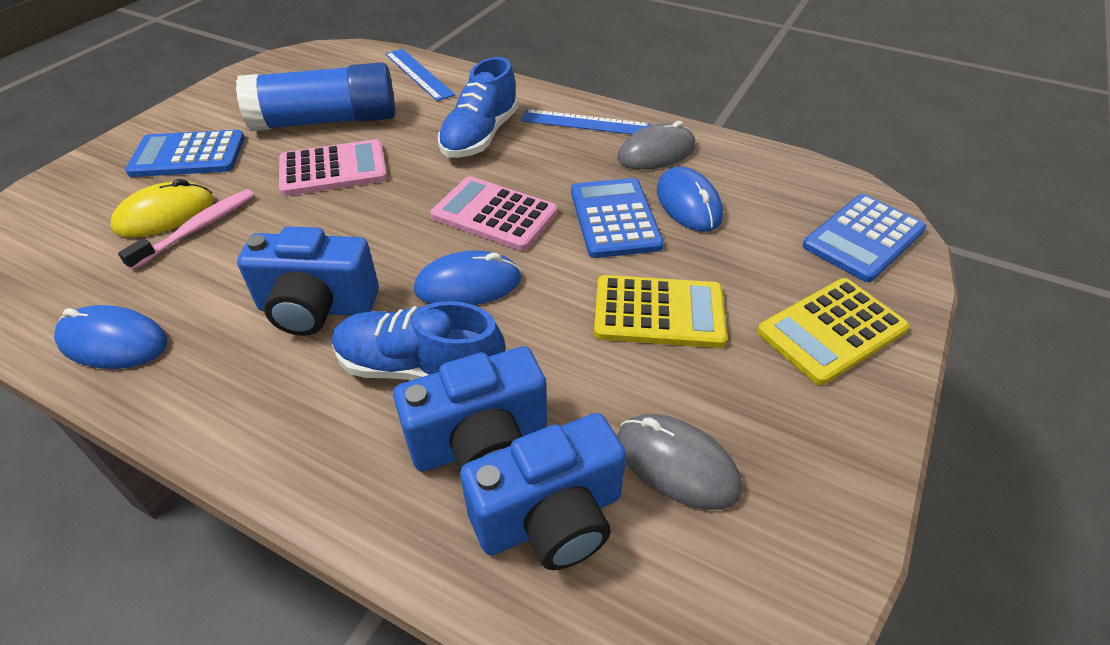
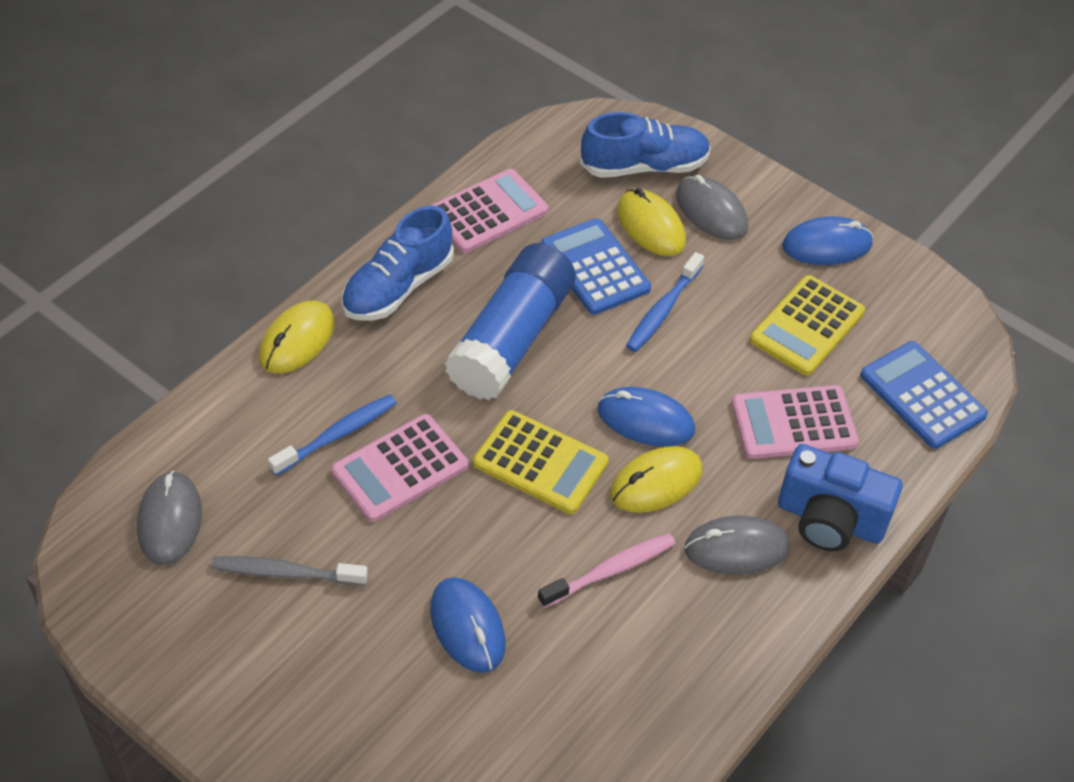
blue calculator: [125,130,245,177] [571,178,664,258] [803,194,926,282] = 3 -> [541,218,651,315] [860,341,988,449] = 2
blue camera: [237,227,379,336] [393,346,547,472] [460,413,626,570] = 3 -> [778,444,903,551] = 1
blue ruler: [385,49,455,101] [521,109,651,135] = 2 -> none = 0
blue toothbrush: none = 0 -> [268,395,397,476] [626,252,704,352] = 2
grey mouse: [617,121,695,170] [617,414,742,510] = 2 -> [137,470,202,565] [676,175,748,240] [684,516,790,575] = 3
grey toothbrush: none = 0 -> [211,556,368,586] = 1
pink calculator: [279,139,387,196] [430,176,558,251] = 2 -> [331,414,468,522] [430,169,548,253] [731,385,859,459] = 3
yellow mouse: [111,179,214,238] = 1 -> [259,301,335,373] [610,446,702,513] [617,188,686,256] = 3

